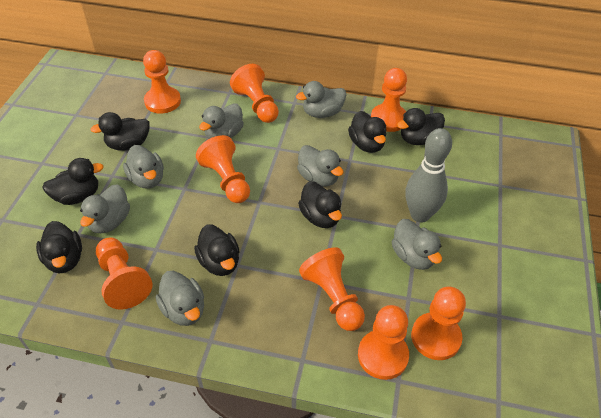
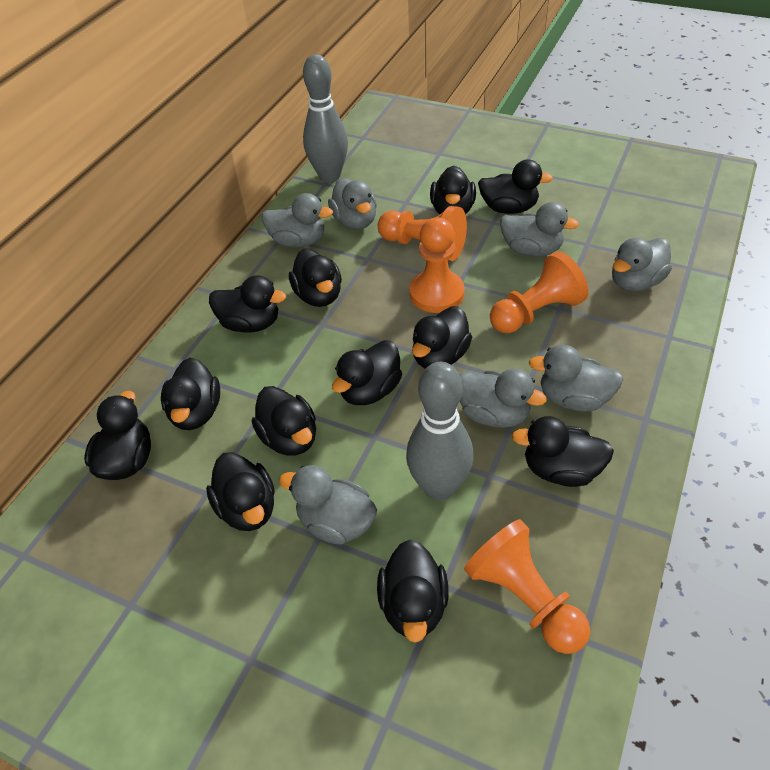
black duck: [36,221,82,274] [42,158,104,205] [91,112,150,151] [194,225,240,276] [298,181,342,228] [348,111,386,153] [397,108,445,145] = 7 -> [84,391,151,480] [161,358,220,430] [206,452,275,531] [209,275,286,333] [252,386,316,456] [289,248,342,307] [332,340,402,405] [377,540,449,643] [412,306,472,369] [430,166,476,214] [478,159,553,214] [512,416,614,487] = 12
grey bowling pin: [405,128,452,223] = 1 -> [303,54,348,182] [406,362,474,501] = 2
orange pawn: [96,238,152,310] [143,50,181,114] [196,135,250,203] [230,64,279,123] [299,247,365,331] [358,305,409,380] [371,68,407,132] [411,286,466,360] = 8 -> [378,206,467,261] [409,217,465,313] [464,519,590,654] [490,251,589,333] = 4

